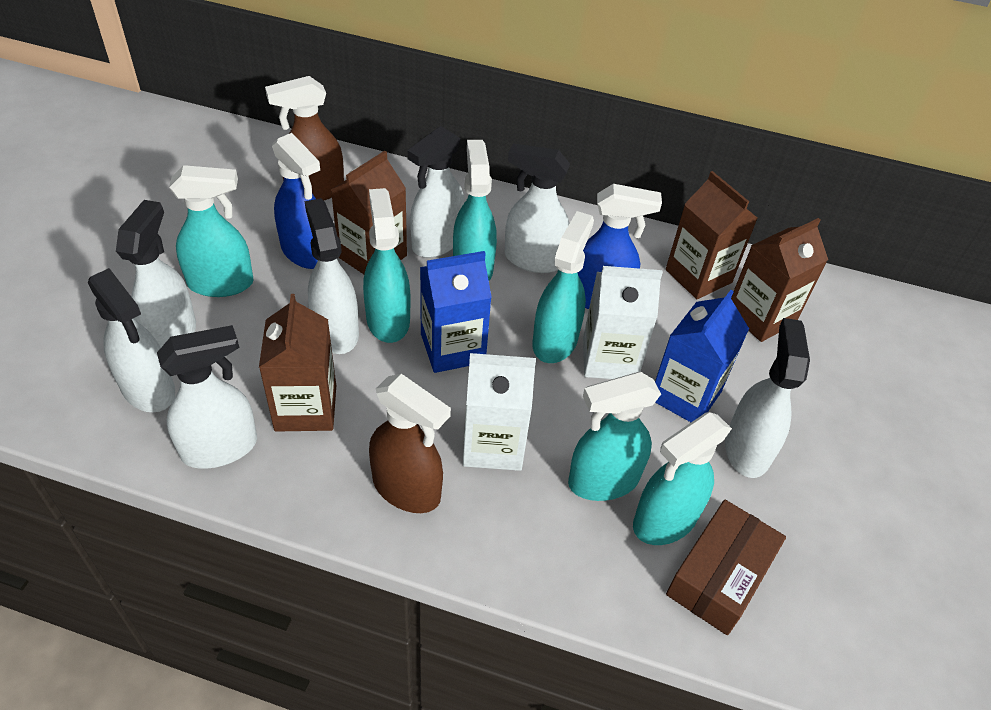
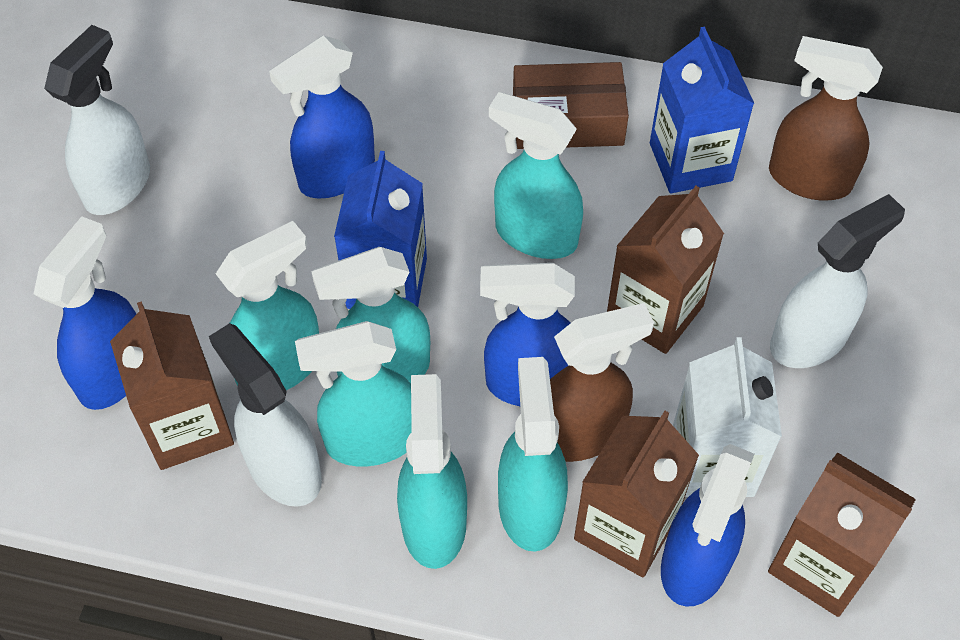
blue spray bottle: [272,133,320,269] [577,184,662,309] = 2 -> [34,216,136,410] [269,35,375,199] [480,263,575,406] [661,444,754,607] = 4
white carton: [463,353,536,471] [583,266,663,379] = 2 -> [673,337,782,497] = 1
white spray bottle: [88,268,175,412] [116,200,196,347] [157,325,257,469] [304,198,359,354] [407,126,465,258] [504,144,570,273] [725,318,810,478] = 7 -> [44,25,150,215] [209,323,322,507] [770,194,905,368] = 3

